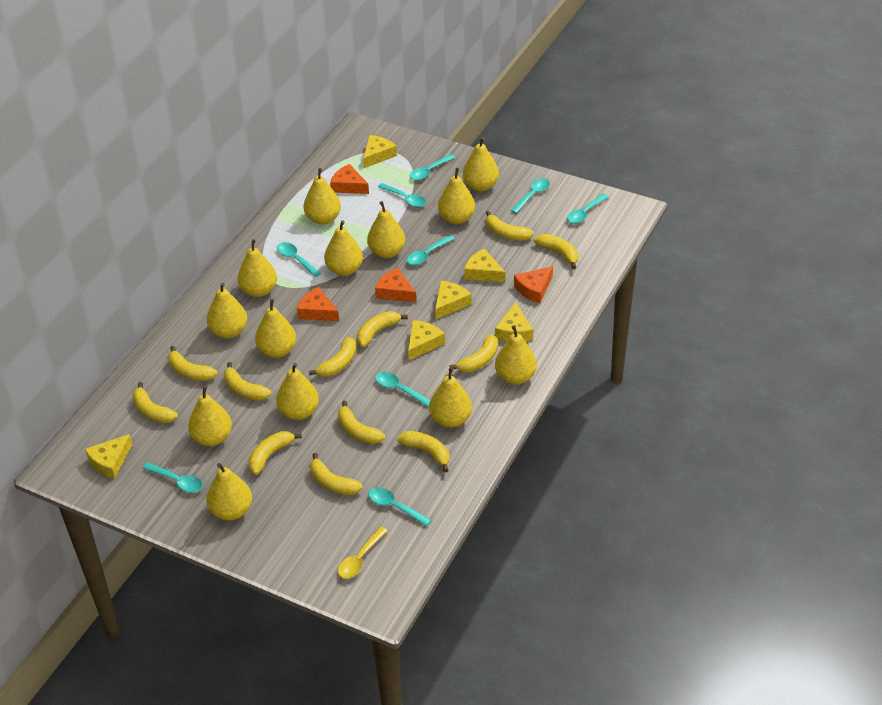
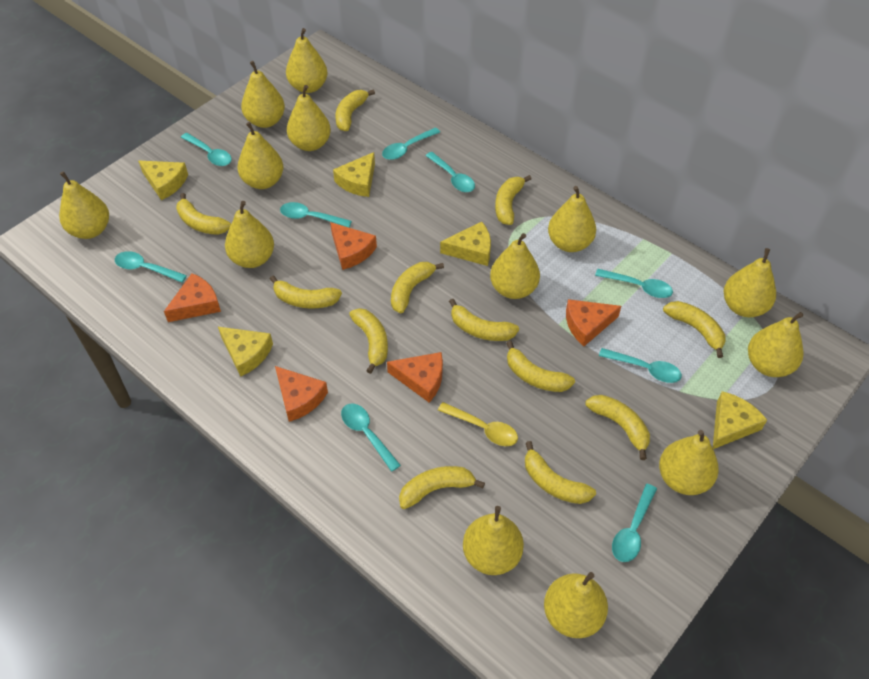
orange cheese: [297,287,339,321] [330,164,369,194] [375,268,416,302] [514,266,553,303] = 4 -> [164,273,221,322] [275,366,328,422] [330,222,377,270] [387,352,443,403] [566,299,621,346] = 5
yellow cheese: [85,434,132,479] [363,135,397,168] [408,320,445,360] [435,281,472,319] [464,248,505,282] [495,302,533,342] = 6 -> [138,161,188,200] [218,327,273,377] [333,152,375,197] [440,222,491,266] [713,391,767,449] = 5

